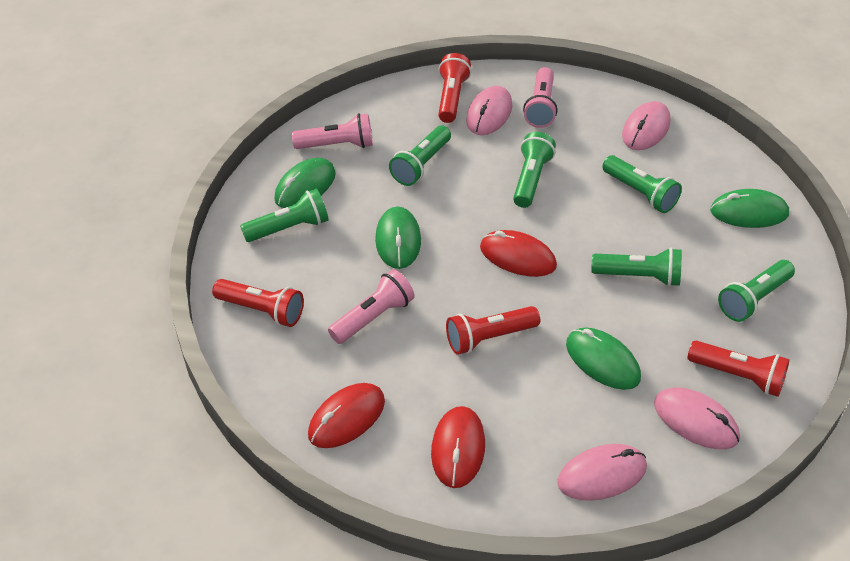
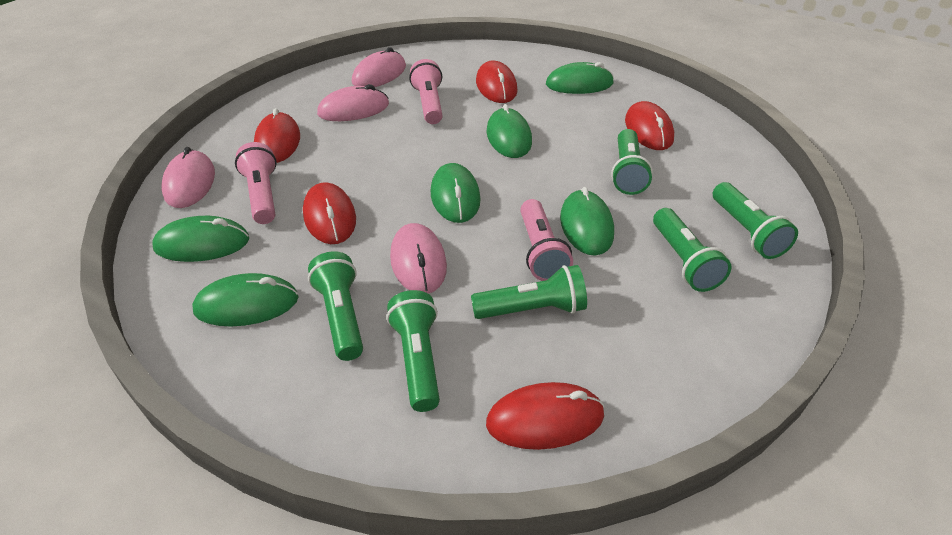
green mouse: [274,158,336,208] [375,207,421,269] [566,327,641,390] [710,189,789,228] = 4 -> [153,216,249,262] [192,273,299,326] [431,163,481,223] [487,104,532,158] [546,62,614,94] [560,187,614,256] = 6
red flashlight: [212,279,304,327] [438,53,471,123] [446,306,540,355] [687,341,790,397] = 4 -> none = 0
red mouse: [308,383,385,448] [431,406,485,488] [480,230,557,277] = 3 -> [254,108,300,163] [303,182,356,244] [476,61,518,103] [486,382,605,450] [625,101,674,150] = 5

